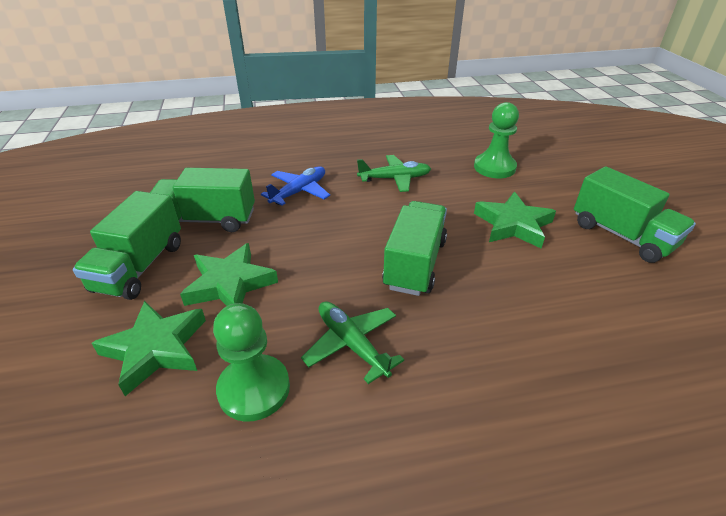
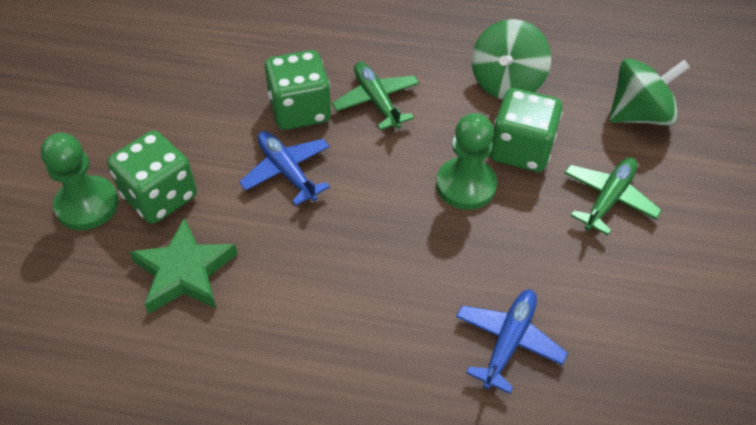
blue plane: [261,166,330,205] = 1 -> [239,131,330,206] [456,289,568,394] = 2
green dice: none = 0 -> [107,131,197,224] [264,50,332,130] [490,88,563,172] = 3
green spinning top: none = 0 -> [472,19,551,99] [609,58,690,126] = 2
green star: [92,301,206,396] [180,243,278,306] [474,192,556,248] = 3 -> [129,218,238,314] = 1
green truck: [73,191,181,300] [150,168,255,232] [382,201,447,296] [574,166,696,263] = 4 -> none = 0

